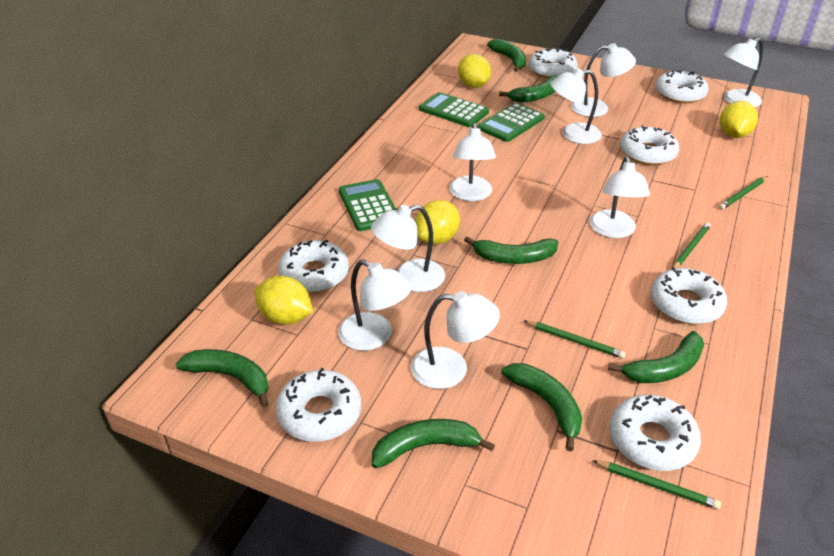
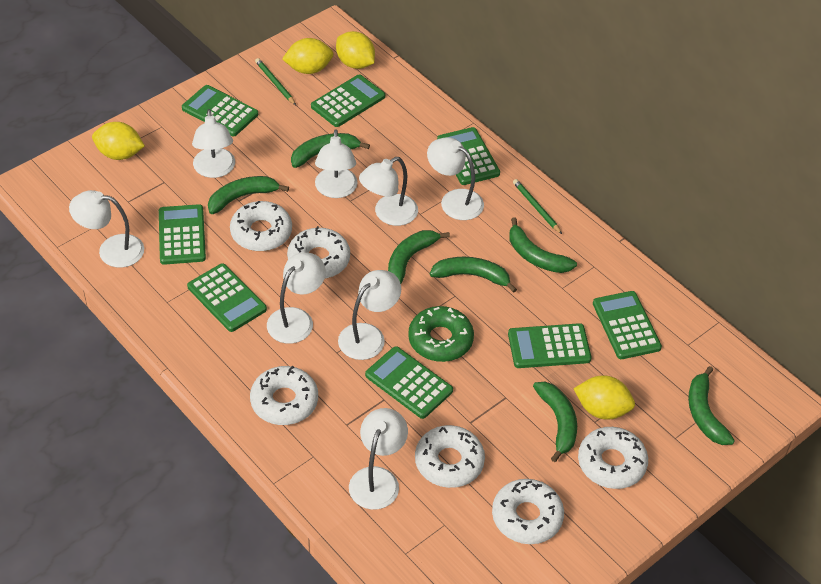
green calculator: [339,179,397,231] [419,92,489,127] [478,103,545,142] = 3 -> [159,204,206,265] [182,85,258,137] [187,263,267,332] [311,74,385,127] [365,346,453,419] [437,127,500,185] [508,323,592,368] [593,291,662,359] = 8
green donut: none = 0 -> [408,306,474,362] = 1
green pencil: [524,321,626,359] [592,460,721,510] [672,222,711,269] [719,176,767,210] = 4 -> [255,58,296,105] [513,179,562,234] = 2
white donut: [276,368,361,442] [278,240,349,293] [529,48,578,78] [610,395,701,471] [620,125,679,165] [651,267,727,324] [655,70,709,103] = 7 -> [230,201,292,251] [250,366,318,425] [287,226,350,279] [415,425,485,488] [492,479,564,544] [578,427,648,489] = 6

